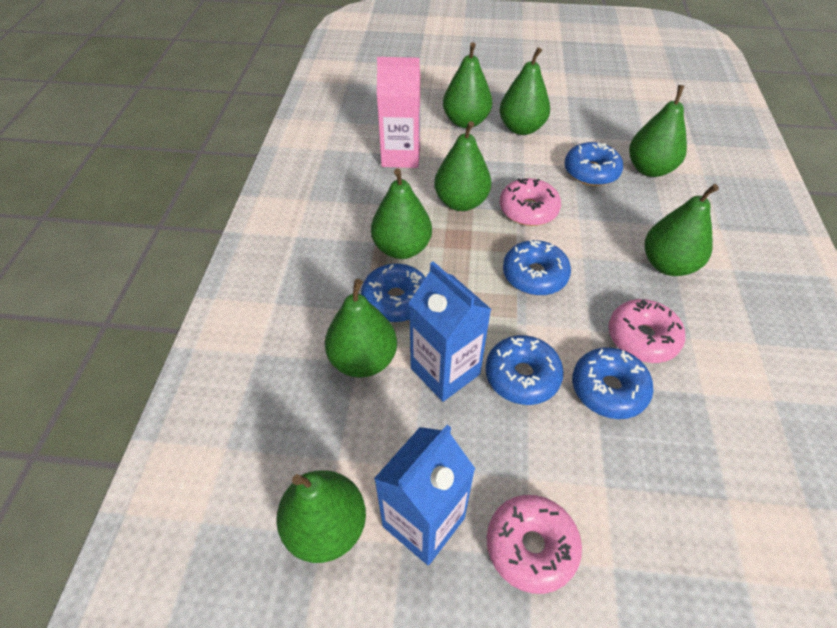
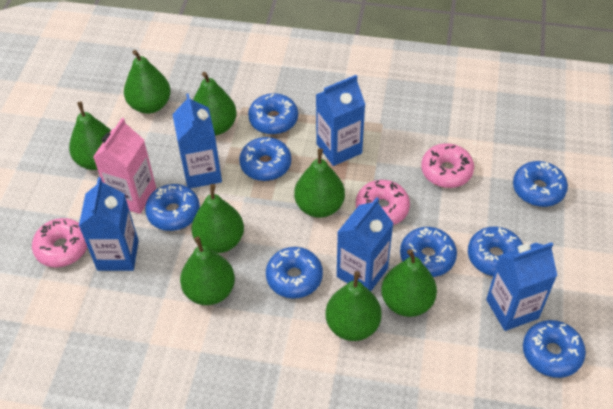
blue carton: [374,425,475,565] [409,261,491,402] = 2 -> [79,177,139,271] [172,93,222,188] [316,75,365,166] [337,197,393,292] [486,242,557,331] = 5
blue donut: [361,264,426,322] [485,335,564,405] [503,240,571,296] [564,142,623,186] [572,347,654,419] = 5 -> [145,184,200,231] [239,137,291,181] [248,93,298,135] [266,247,323,299] [400,227,457,277] [468,226,523,276] [513,161,568,207] [523,320,586,378] = 8

